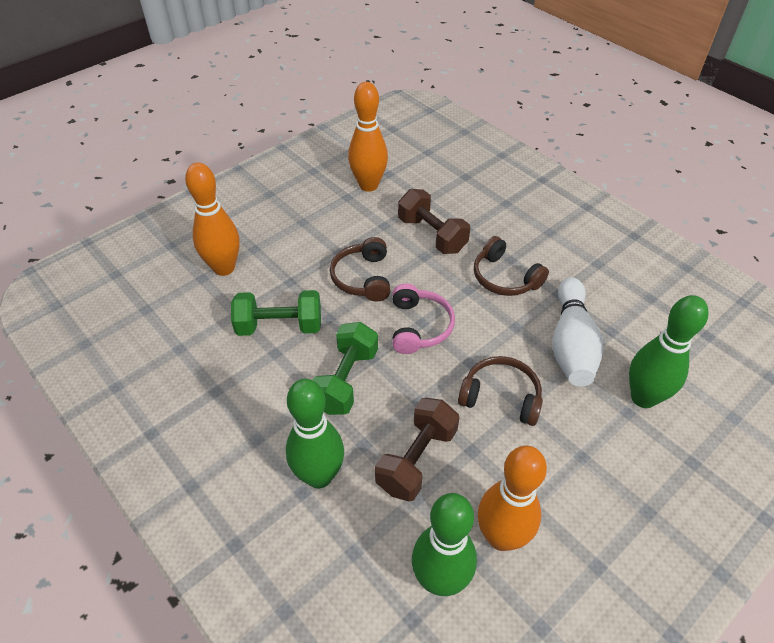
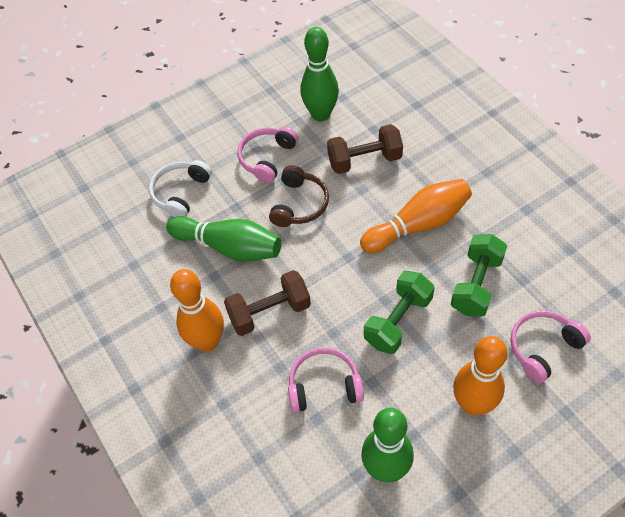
brown headphones: [330,237,390,302] [458,356,543,426] [474,236,549,296] = 3 -> [269,165,329,227] = 1
pink headphones: [392,283,455,354] = 1 -> [237,126,298,183] [288,347,364,412] [511,310,591,383] = 3
white bowling pin: [552,277,604,387] = 1 -> none = 0
white headphones: none = 0 -> [149,160,212,217] = 1

